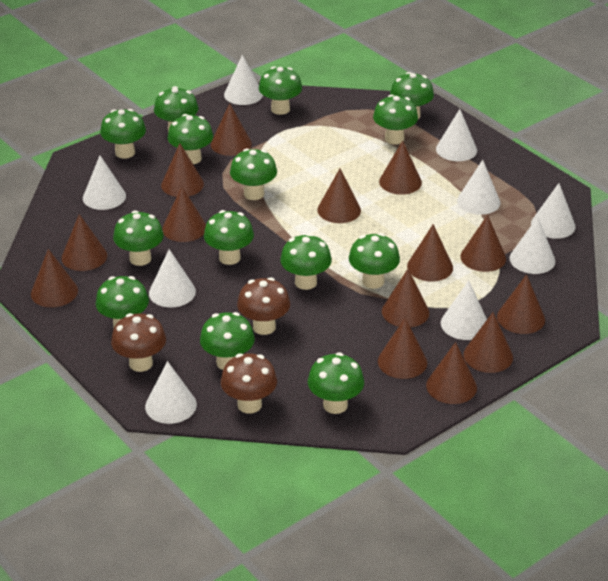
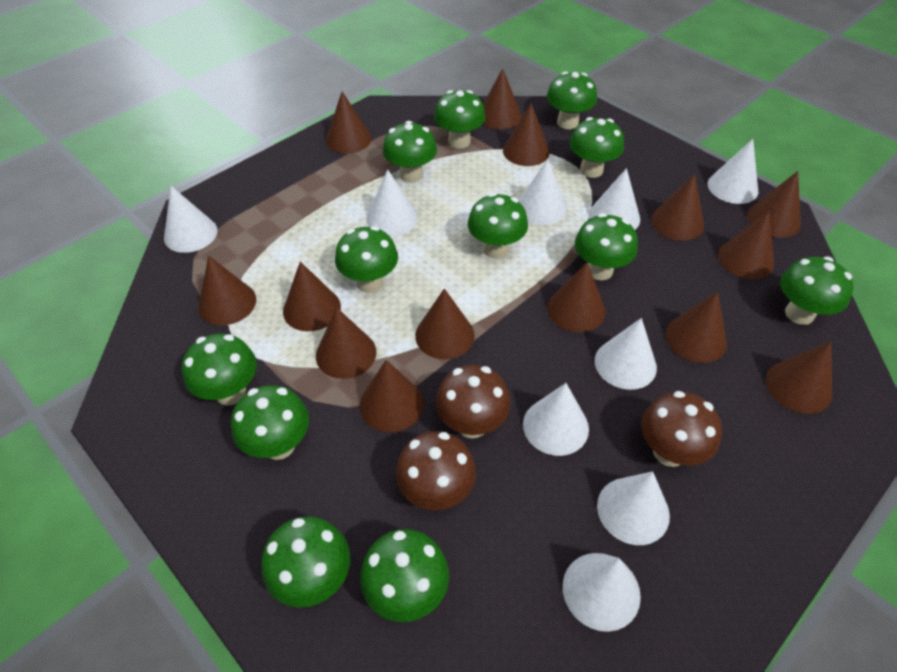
green mushroom: [95,276,149,328] [100,109,146,159] [113,210,164,266] [154,86,199,132] [168,114,213,164] [200,312,255,370] [204,210,254,265] [230,148,277,200] [259,66,302,115] [280,233,332,290] [308,352,364,414] [349,233,400,289] [373,95,418,145] [390,72,434,119] = 14 -> [182,334,257,406] [231,385,309,460] [261,516,350,608] [335,226,398,293] [360,529,449,622] [383,121,437,183] [434,90,486,149] [468,193,528,259] [547,71,597,129] [569,117,624,178] [575,213,638,280] [781,256,854,325] = 12

